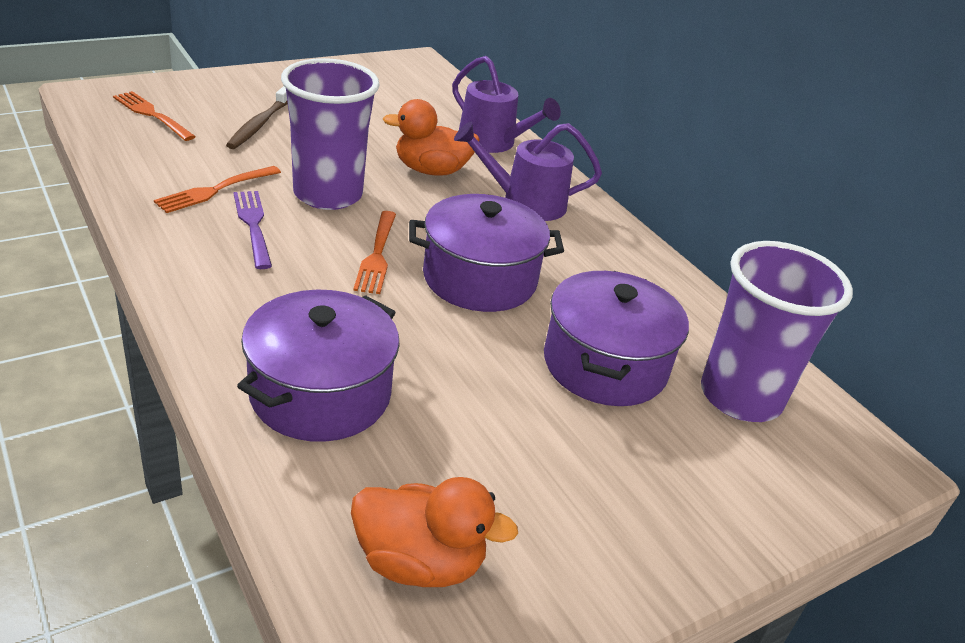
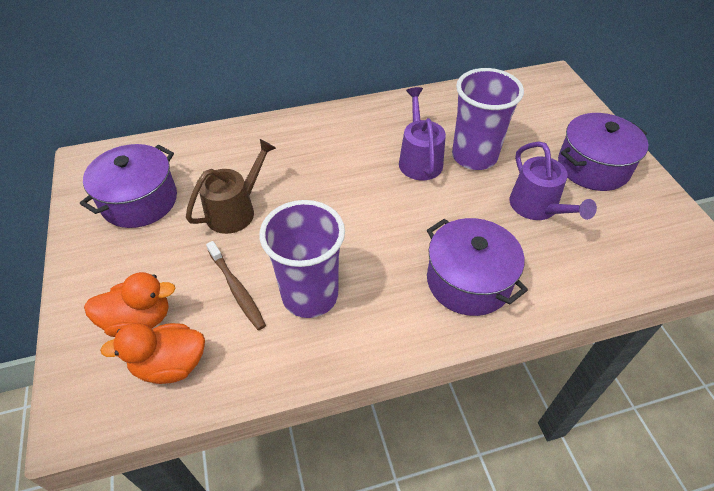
brown watering can: none = 0 -> [186,139,276,234] = 1
orange fork: [113,91,196,141] [154,166,281,213] [353,211,396,294] = 3 -> none = 0
purple fork: [233,191,272,269] = 1 -> none = 0

